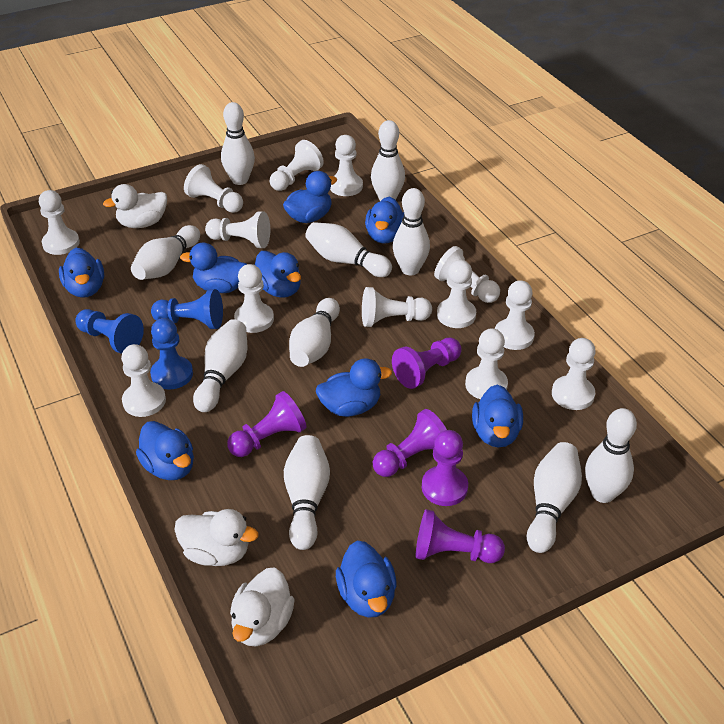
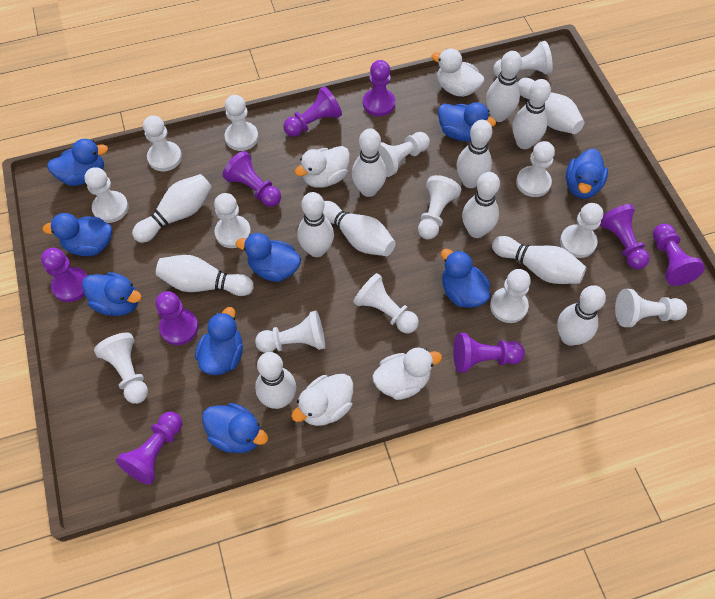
blue pawn: [75,309,144,354] [150,318,193,389] [151,289,223,329] = 3 -> none = 0
purple pawn: [227,391,306,457] [373,409,447,477] [392,338,462,389] [416,509,505,563] [422,430,468,506] = 5 -> [41,248,88,302] [116,412,182,485] [155,291,198,345] [222,151,281,207] [284,87,342,137] [363,60,395,116] [453,333,525,373] [600,204,650,269] [653,224,705,286] = 9
white bowling pin: [131,225,200,280] [193,319,247,412] [221,102,255,185] [284,435,330,550] [289,298,340,367] [305,222,392,277] [371,120,405,201] [393,188,430,275] [527,442,582,553] [585,408,637,503] = 10 -> [132,174,212,243] [156,255,254,296] [255,352,296,409] [297,192,334,257] [323,201,396,256] [352,128,387,197] [456,120,492,188] [462,172,500,238] [486,51,522,122] [492,236,586,284] [512,79,551,149] [518,78,584,134] [557,285,606,346] = 13
white duck: [103,184,167,228] [174,509,258,566] [230,567,295,646] = 3 -> [291,374,353,426] [294,146,350,188] [372,347,442,400] [431,49,485,97] = 4
white pawn: [39,190,80,255] [121,344,166,417] [184,164,243,213] [205,211,270,248] [234,264,274,333] [270,140,324,191] [330,135,363,196] [362,287,432,327] [434,246,500,303] [437,260,476,328] [465,328,508,399] [495,280,535,350] [552,338,596,410] = 13 -> [84,167,129,223] [94,333,148,404] [143,115,182,171] [214,193,251,248] [224,95,259,151] [255,311,325,353] [353,273,419,333] [378,132,430,177] [418,175,462,239] [490,269,531,323] [493,41,553,77] [516,141,555,197] [560,203,603,258] [615,289,687,327] = 14

